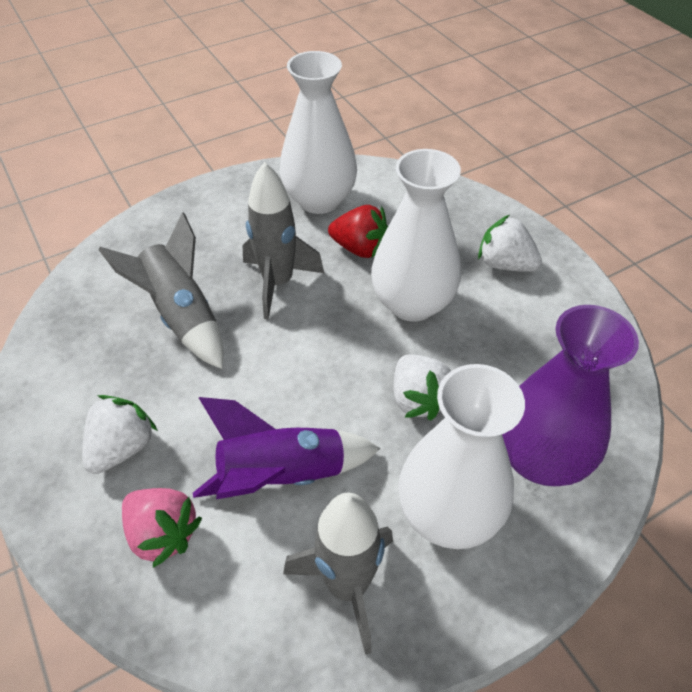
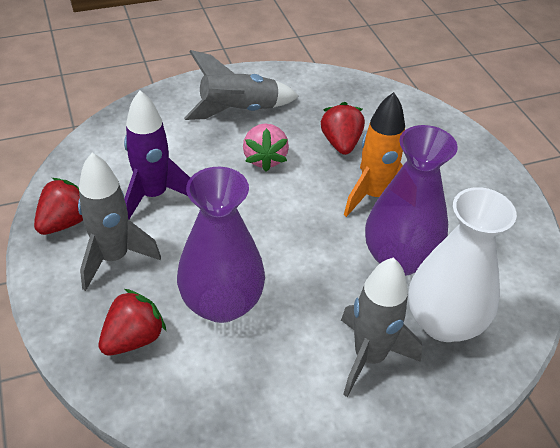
orange rocket: none = 0 -> [344,92,405,217] = 1
purple vase: [502,305,639,486] = 1 -> [177,167,265,323] [365,125,458,276] = 2
red strawberry: [328,205,388,258] = 1 -> [34,178,83,235] [99,289,166,356] [321,102,365,155] = 3
white strawberry: [82,395,158,474] [394,354,451,420] [478,215,542,272] = 3 -> none = 0
white vase: [280,51,357,214] [371,149,461,322] [398,364,525,549] = 3 -> [408,187,517,342] = 1

